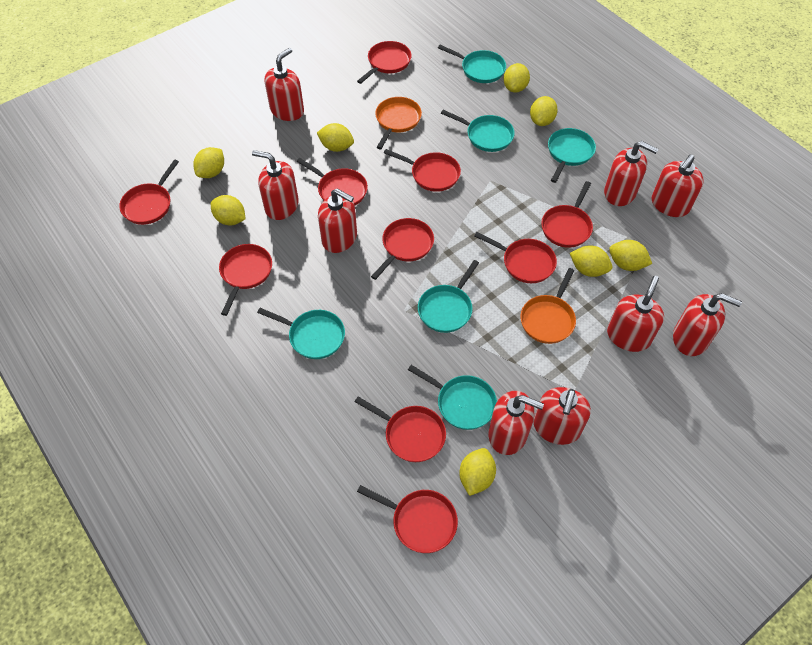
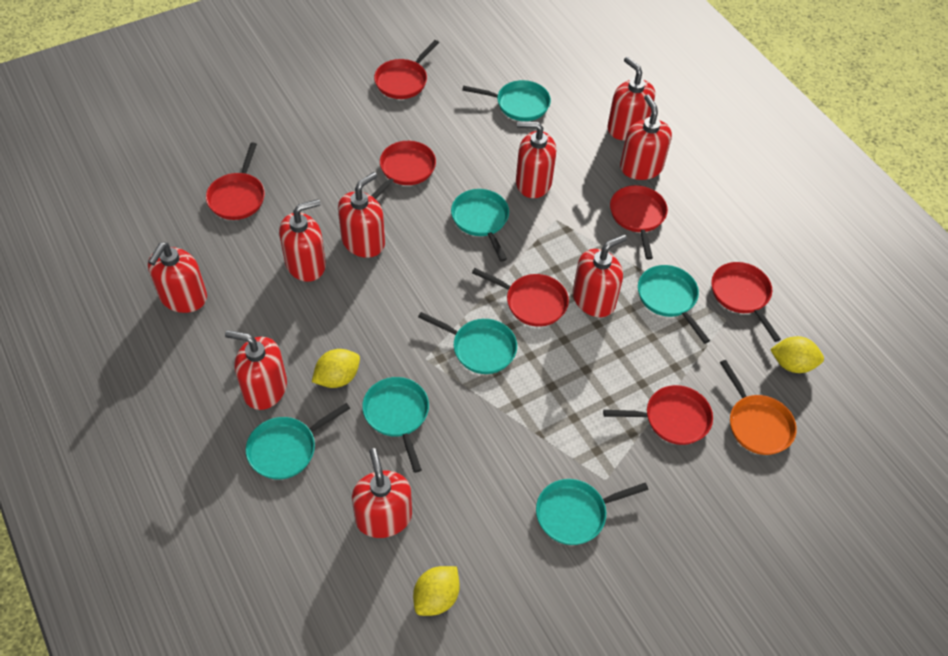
orange pan: [375,97,422,150] [520,268,576,344] = 2 -> [720,360,797,455] = 1
red pan: [119,160,179,225] [219,244,272,316] [297,158,368,206] [355,396,446,462] [357,41,411,84] [357,485,458,553] [371,218,434,280] [384,149,461,192] [474,232,557,283] [541,181,593,248] = 10 -> [206,142,265,220] [371,141,436,199] [374,40,439,99] [472,268,569,327] [603,385,713,445] [610,185,668,260] [711,262,781,342] = 7
turquoise pan: [257,308,345,359] [408,365,497,430] [418,260,479,333] [438,45,506,83] [441,110,515,152] [548,128,596,183] = 6 -> [246,403,351,480] [362,377,429,473] [418,312,517,374] [451,189,509,262] [462,80,551,121] [536,479,649,545] [638,265,710,344] = 7
yellow lemon: [193,147,224,178] [211,195,245,225] [317,123,354,152] [459,448,496,496] [504,63,530,93] [530,96,558,126] [570,245,612,277] [609,240,652,271] = 8 -> [312,349,360,388] [413,566,460,616] [770,336,824,373] = 3

